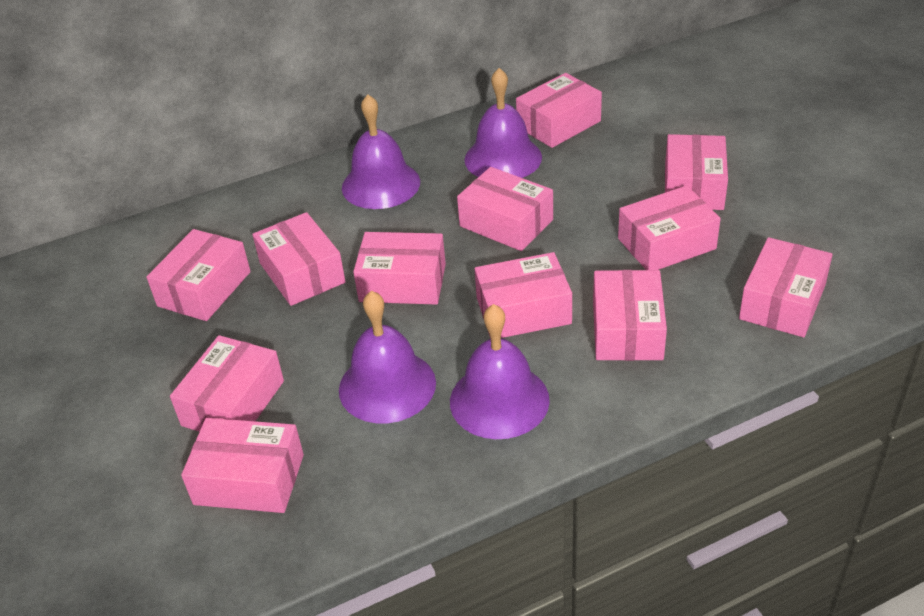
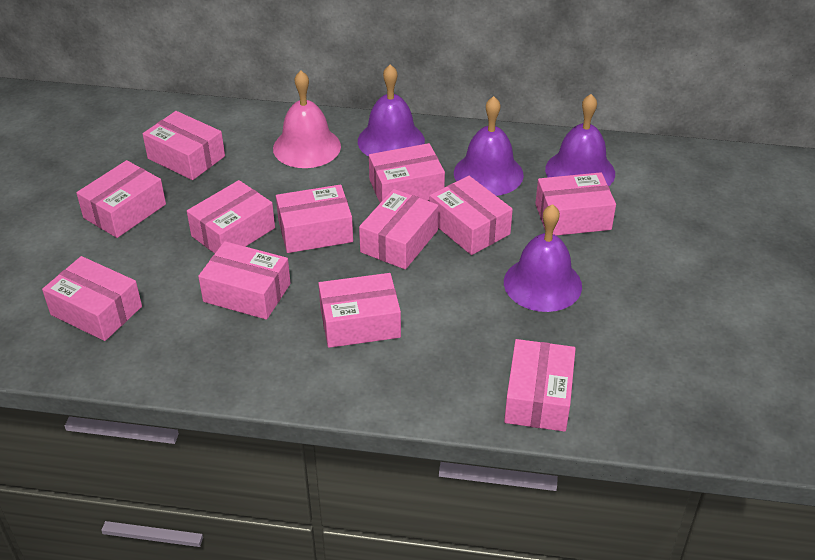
pink bell: none = 0 -> [273,71,341,168] = 1

